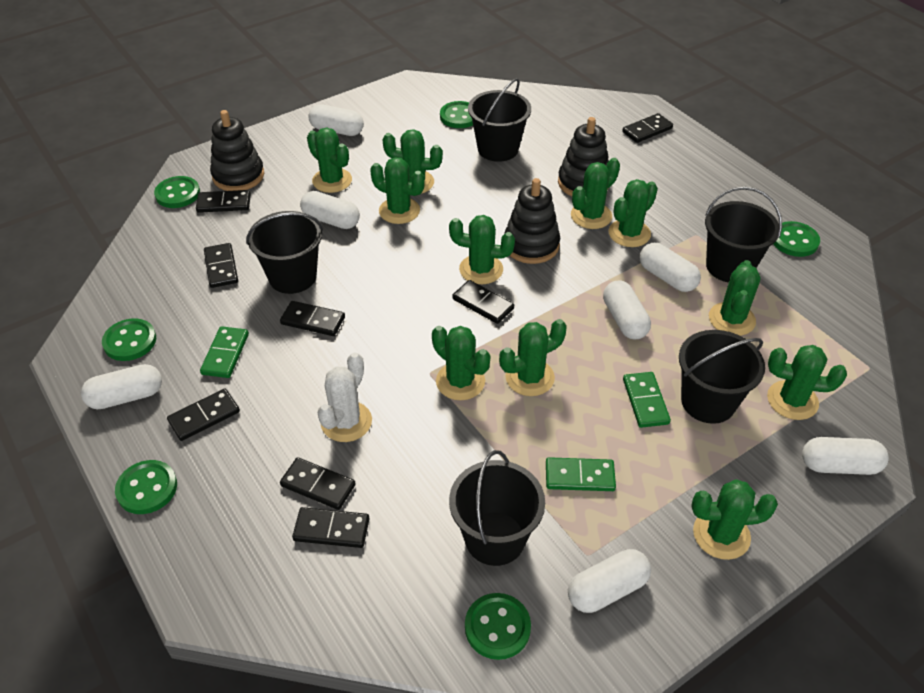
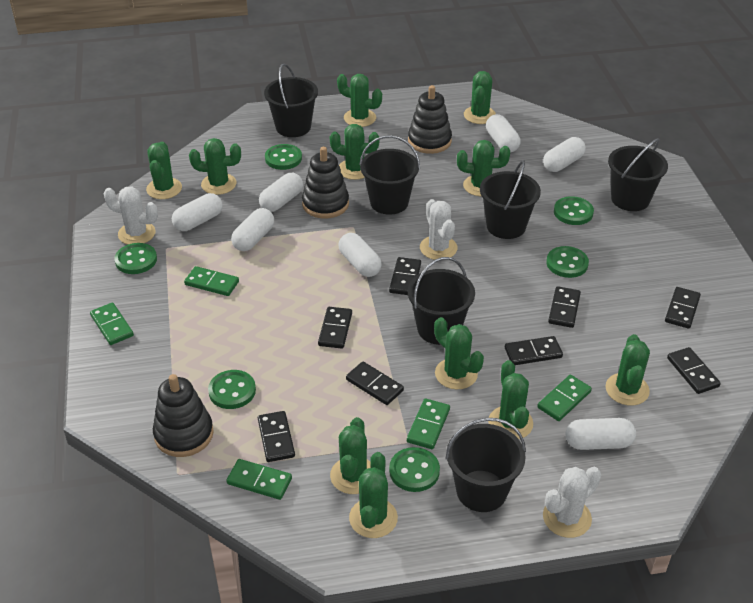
black bucket: [246,211,323,294] [449,450,545,566] [468,78,531,162] [679,330,765,424] [705,186,782,283] = 5 -> [264,64,318,137] [359,135,420,215] [408,257,475,345] [445,418,526,512] [480,160,541,239] [608,138,668,211] = 6
green domino: [200,326,249,378] [546,457,616,491] [623,372,671,428] = 3 -> [90,302,134,345] [184,266,239,296] [226,459,292,500] [407,398,450,449] [537,375,592,421] = 5
white cactus: [317,352,372,442] = 1 -> [104,187,158,245] [420,199,457,260] [543,467,601,538] = 3

